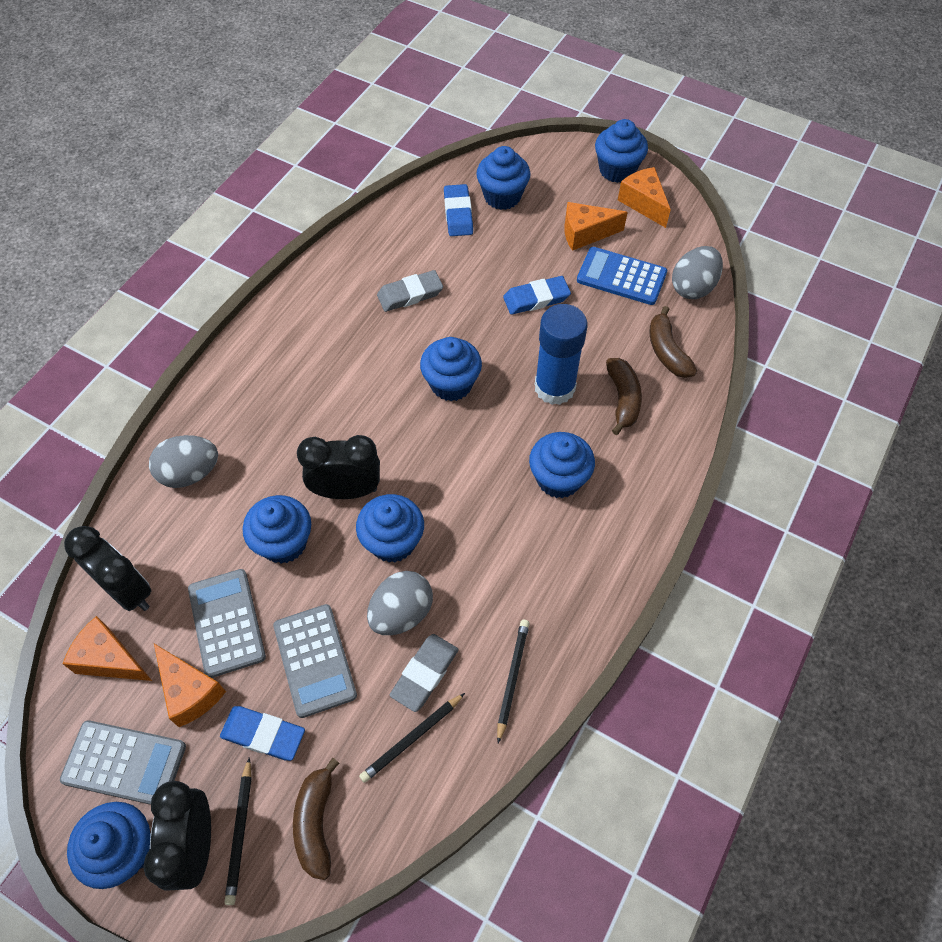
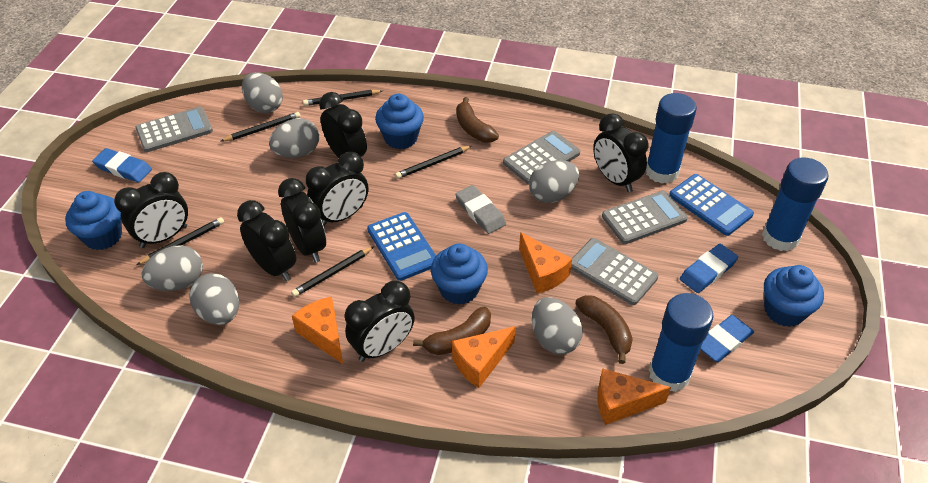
black clock: [64,526,152,611] [143,781,211,891] [297,435,380,499] = 3 -> [114,172,188,248] [237,200,296,281] [278,178,326,263] [306,152,368,226] [319,92,367,158] [345,281,415,362] [593,113,648,193] = 7
black pencil: [224,757,252,905] [359,693,465,783] [497,620,530,743] = 3 -> [136,217,224,265] [221,112,300,141] [291,246,375,297] [303,90,383,106] [395,146,472,179] = 5
blue calculator: [577,247,667,305] = 1 -> [367,212,436,281] [669,174,754,236] = 2
blue cupcake: [67,802,151,889] [243,495,311,564] [356,494,424,562] [420,337,482,401] [476,146,530,210] [529,432,595,498] [595,119,648,183] = 7 -> [65,191,122,250] [375,94,424,149] [431,244,488,305] [764,265,824,327] = 4
blue glue stick: [535,304,587,405] = 1 -> [646,93,697,184] [649,293,713,392] [762,157,829,251] = 3
grey calculator: [60,720,186,805] [188,569,266,678] [273,604,357,718] = 3 -> [135,107,213,152] [503,131,580,184] [571,238,658,305] [602,191,688,244] = 4
grey egg: [149,435,218,488] [367,571,433,635] [672,246,723,299] = 3 -> [141,245,203,291] [190,273,239,325] [242,72,283,113] [269,118,319,158] [529,160,579,203] [532,297,583,355] = 6
grey eraser: [377,270,443,312] [390,634,459,712] = 2 -> [455,185,506,234] = 1

